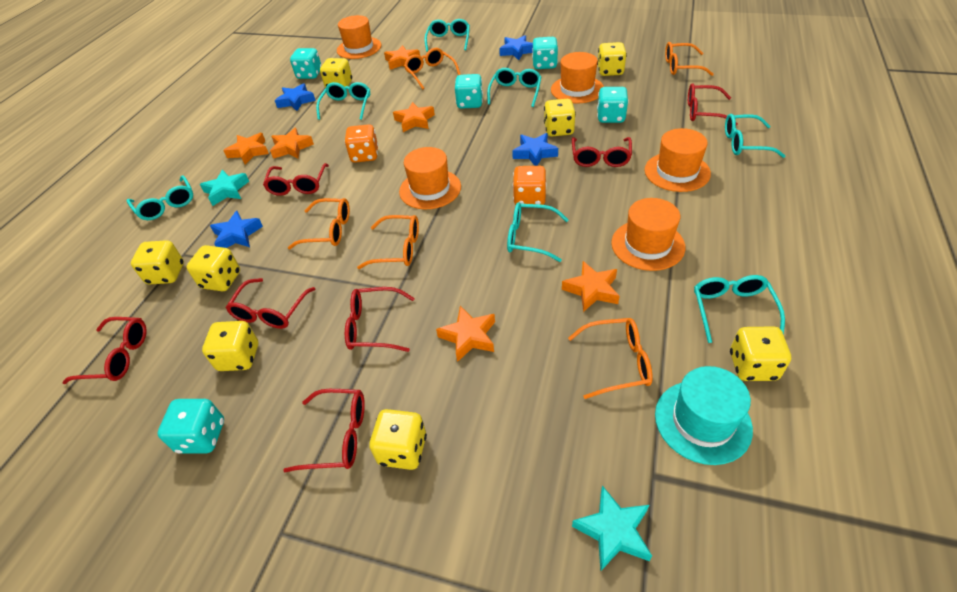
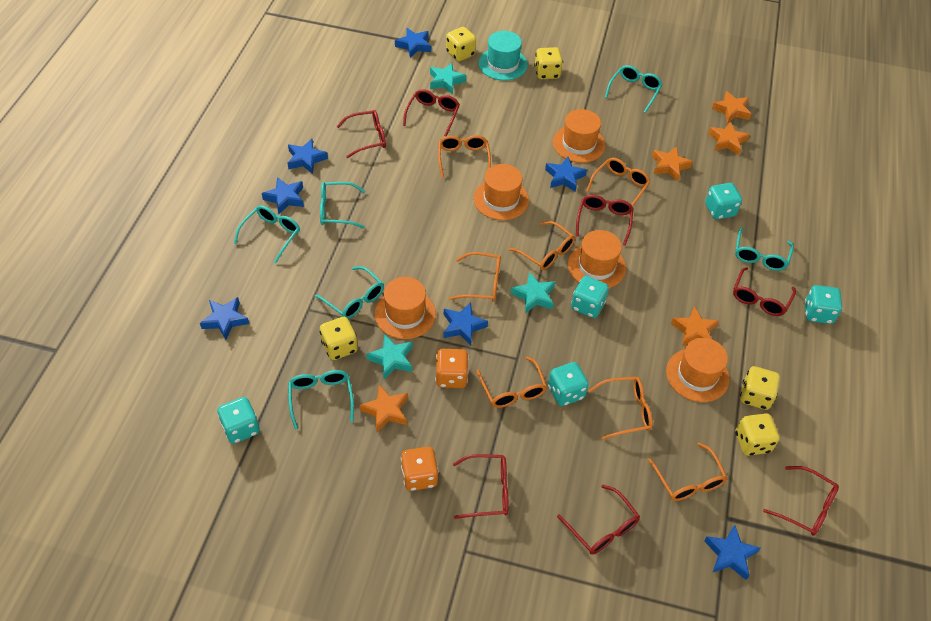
blue star: [210,211,263,248] [275,83,316,111] [499,35,533,60] [512,133,558,166] = 4 -> [200,297,249,340] [262,177,304,214] [287,139,328,174] [395,28,431,58] [443,302,488,345] [545,157,587,192] [704,525,761,580] = 7
orange glasses: [288,198,350,249] [357,215,419,269] [404,48,461,89] [568,318,653,399] [665,42,714,76] = 5 -> [438,135,491,178] [449,252,501,302] [476,356,547,408] [509,221,575,270] [586,158,650,207] [588,377,653,440] [648,443,727,501] = 7
orange star: [223,133,269,165] [270,128,314,159] [384,45,420,70] [393,102,435,132] [436,306,495,362] [562,261,620,312] = 6 -> [360,385,408,432] [652,146,693,181] [671,306,719,346] [708,121,750,155] [712,91,751,123] = 5
turquoise glasses: [127,175,193,220] [316,82,370,120] [425,19,470,52] [487,68,541,107] [507,203,568,262] [694,275,785,343] [725,114,785,158] = 7 -> [234,205,300,263] [288,370,354,430] [315,266,384,319] [320,182,366,228] [605,65,662,113] [735,228,794,271] = 6
turquoise star: [200,170,249,206] [572,485,652,571] = 2 -> [366,334,412,379] [430,63,466,94] [511,272,555,314] = 3
yellow dice: [131,240,184,284] [186,245,240,291] [202,321,258,371] [320,58,352,88] [369,409,427,470] [544,99,576,137] [597,42,627,76] [730,326,791,381] = 8 -> [320,317,358,360] [446,27,476,61] [534,47,563,79] [736,413,779,456] [740,366,780,410] = 5

